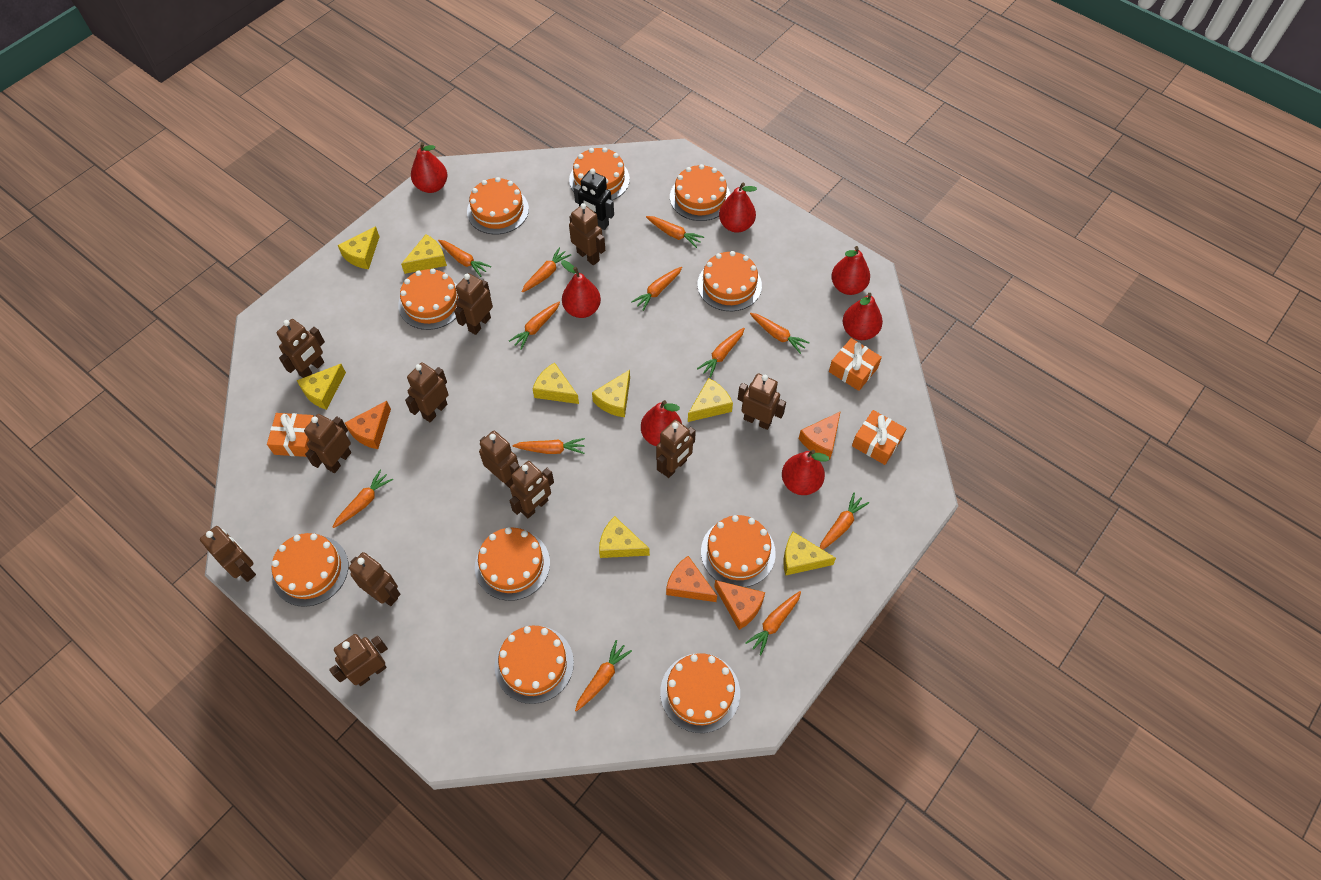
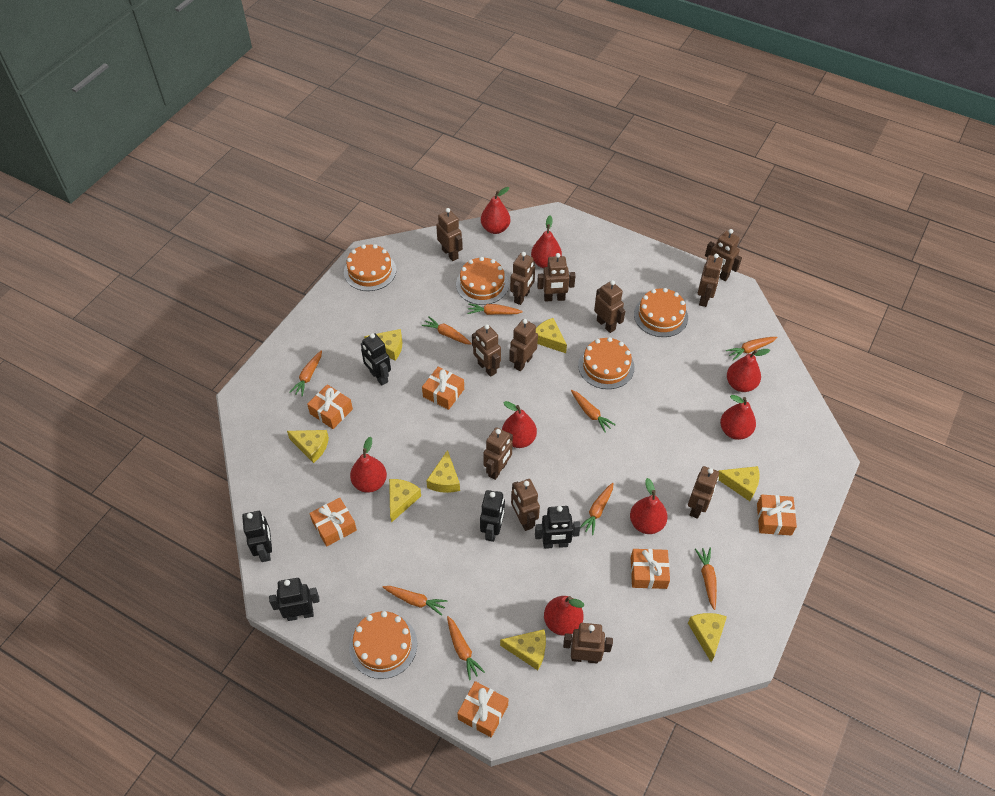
black robot: [574,168,614,230] = 1 -> [242,511,272,562] [269,578,320,621] [361,333,391,385] [480,490,505,542] [535,506,581,549] = 5
orange cake: [271,533,348,607] [398,269,459,330] [467,177,529,234] [475,527,550,601] [495,626,574,704] [569,147,630,200] [660,653,740,733] [670,164,731,221] [697,251,762,311] [701,515,776,587] = 10 -> [344,244,396,291] [349,611,417,679] [456,257,509,305] [578,337,635,389] [634,288,688,337] = 5
orange carrot: [333,470,393,528] [438,240,491,277] [509,302,560,350] [512,438,585,454] [521,247,571,293] [575,640,632,711] [631,267,682,311] [646,216,704,248] [697,328,745,378] [745,591,801,655] [750,313,810,354] [820,493,869,550] = 12 -> [289,351,322,397] [383,586,448,616] [421,316,472,345] [447,616,485,680] [467,303,523,315] [571,390,616,433] [580,483,613,535] [695,548,717,610] [726,337,778,361] = 9
orange cheese: [345,401,391,449] [666,556,717,602] [714,580,765,630] [798,411,841,459] = 4 -> none = 0
orange gift: [267,413,314,457] [829,338,882,391] [852,410,906,465] = 3 -> [307,384,353,429] [309,498,357,547] [422,367,464,410] [457,681,508,737] [631,549,670,589] [757,495,797,535] = 6
red pear: [411,142,448,193] [561,260,601,318] [641,400,682,446] [719,183,757,233] [782,450,829,495] [831,246,870,295] [843,293,883,340] = 7 -> [350,437,387,493] [481,187,510,234] [502,401,537,448] [531,215,562,268] [544,596,584,636] [630,478,668,534] [720,395,756,440] [727,349,770,392] = 8

